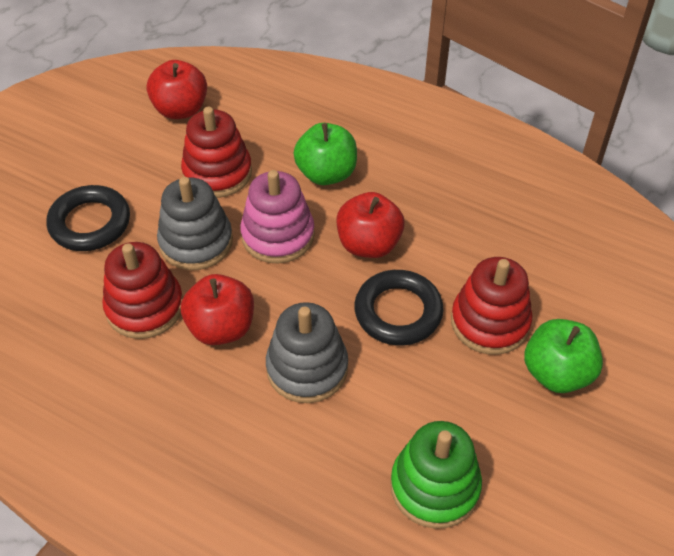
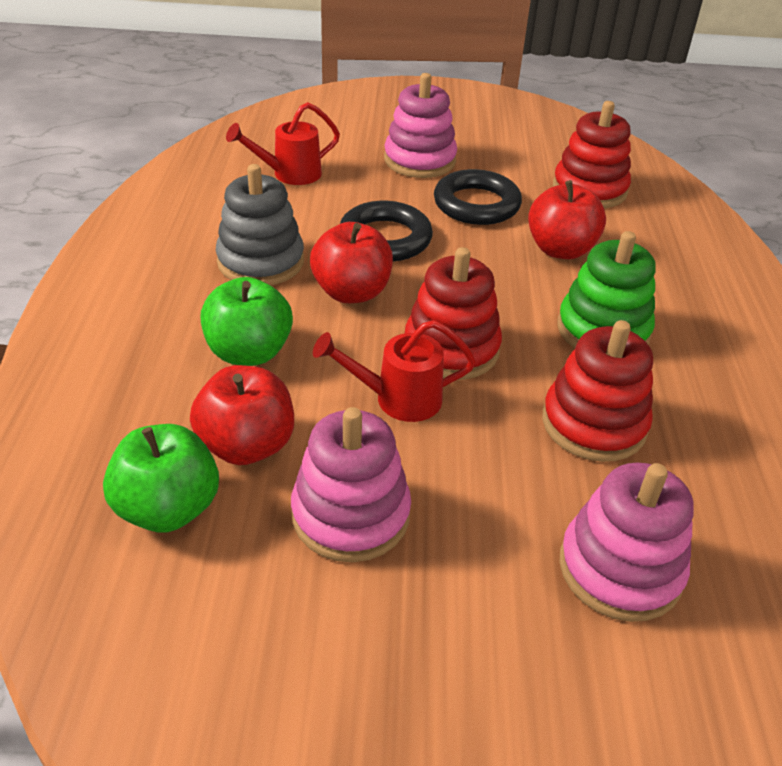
grey stacking toy: [157,177,233,270] [266,302,348,403] = 2 -> [216,164,304,285] = 1
pink stacking toy: [240,170,315,264] = 1 -> [291,407,411,562] [384,73,457,178] [560,463,694,622] = 3
red watering can: none = 0 -> [226,102,340,185] [313,320,476,422] = 2

